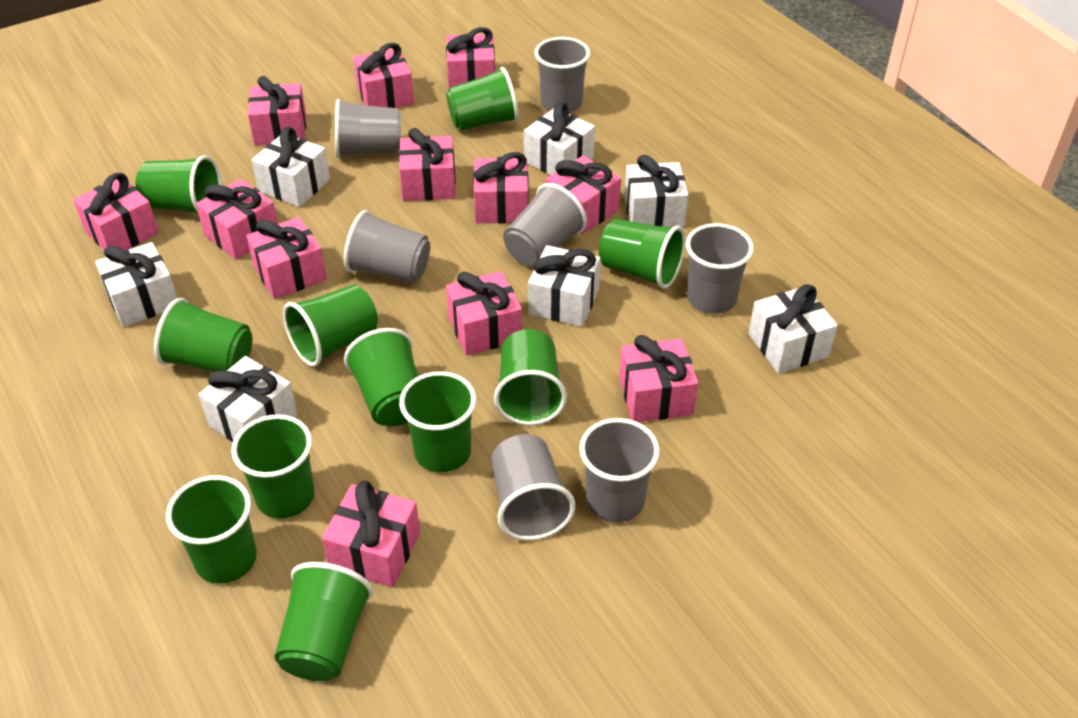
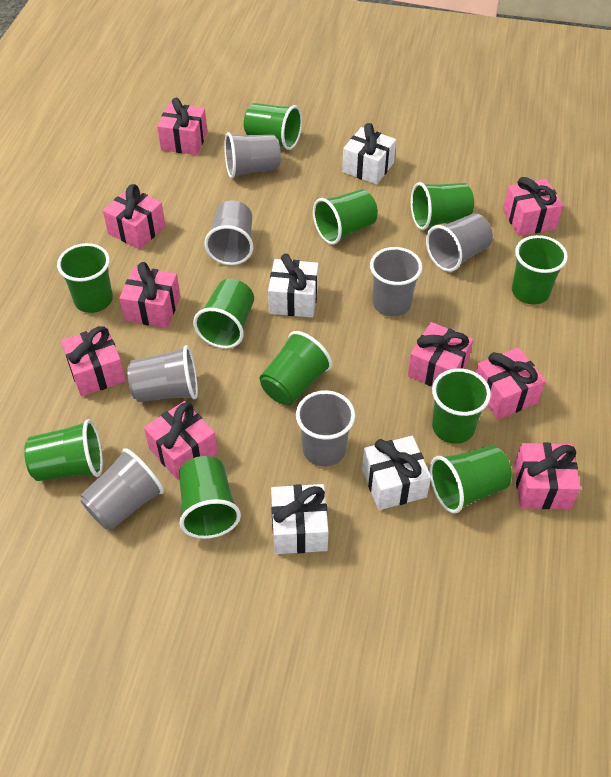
pink gift: [73,173,159,250] [196,179,278,259] [247,217,327,299] [248,76,306,146] [322,481,420,587] [353,43,414,108] [399,128,456,201] [446,27,495,88] [446,271,522,355] [473,152,529,224] [546,156,621,234] [619,335,698,422] = 12 -> [61,326,126,396] [103,184,166,249] [120,262,180,328] [144,401,218,480] [157,98,207,155] [408,322,473,386] [476,347,545,419] [503,177,563,236] [514,443,581,509] = 9
white gift: [95,242,177,327] [199,356,298,442] [251,127,330,207] [524,102,595,175] [528,245,601,327] [624,155,688,227] [748,284,838,373] = 7 -> [268,254,319,318] [271,484,329,554] [342,123,396,185] [362,436,431,510] = 4

